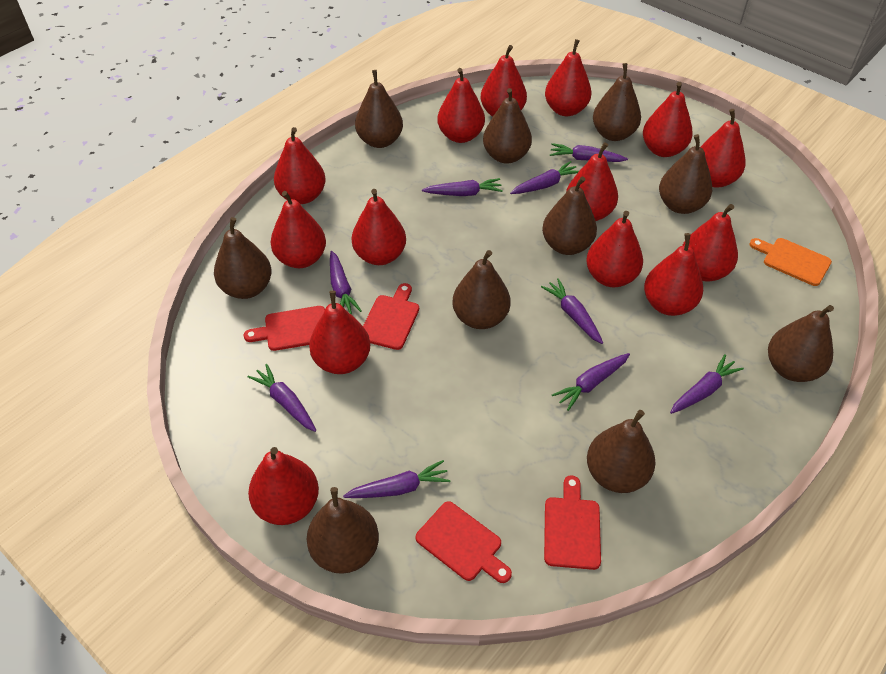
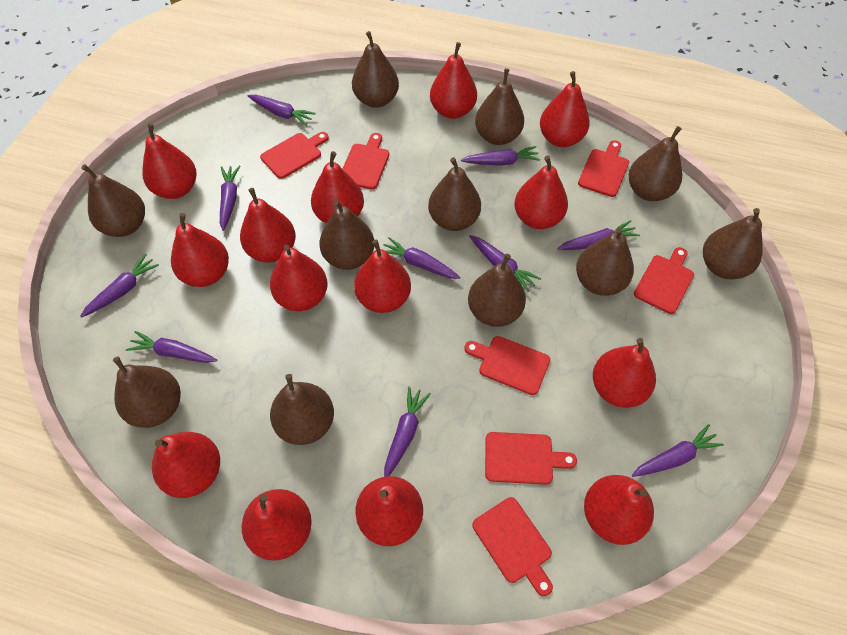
brown pear: [214,217,272,299] [307,487,379,574] [355,70,403,148] [453,250,511,329] [483,88,532,164] [542,176,597,255] [587,410,656,493] [593,63,641,141] [659,134,712,214] [768,305,834,382] = 10 -> [81,164,145,237] [113,357,181,428] [270,374,334,445] [319,200,374,270] [352,31,399,108] [428,157,481,231] [468,254,526,327] [475,68,524,145] [576,227,634,296] [629,126,682,201] [703,208,762,279] = 11
orange cutting board: [750,238,832,286] = 1 -> none = 0
purple carrot: [248,364,316,432] [330,251,362,314] [343,460,451,498] [422,178,503,196] [510,161,579,194] [541,278,603,344] [550,143,628,162] [552,353,630,411] [670,354,744,414] = 9 -> [80,254,159,318] [126,331,217,363] [220,165,240,231] [248,95,316,126] [384,237,460,279] [384,386,431,477] [461,146,540,166] [469,235,541,292] [557,220,640,250] [632,424,724,477] = 10
red cutting board: [244,306,325,351] [363,283,419,350] [416,501,512,583] [544,475,601,570] = 4 -> [260,132,329,179] [343,133,389,189] [464,336,550,395] [473,497,553,596] [485,432,577,485] [578,140,629,197] [634,247,694,314] = 7

